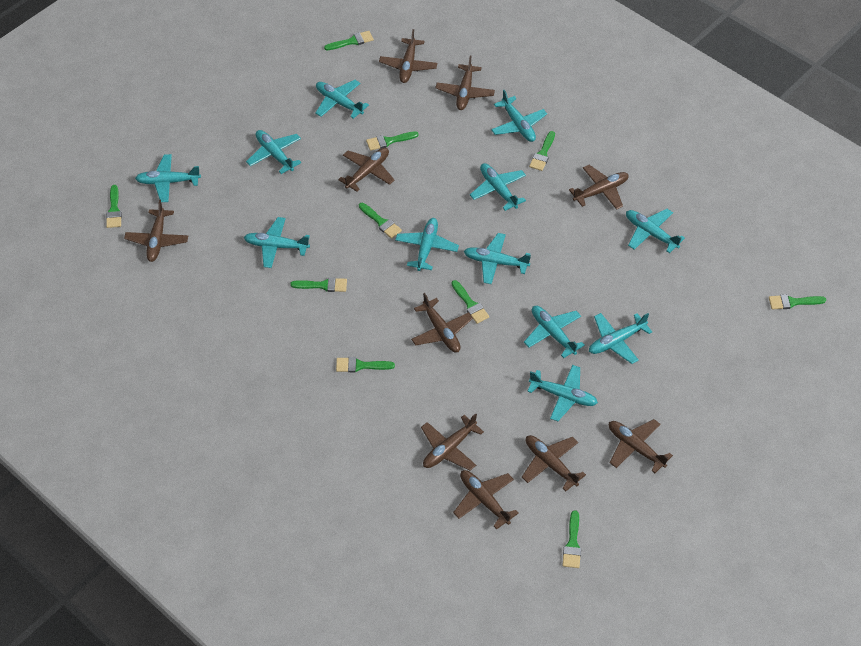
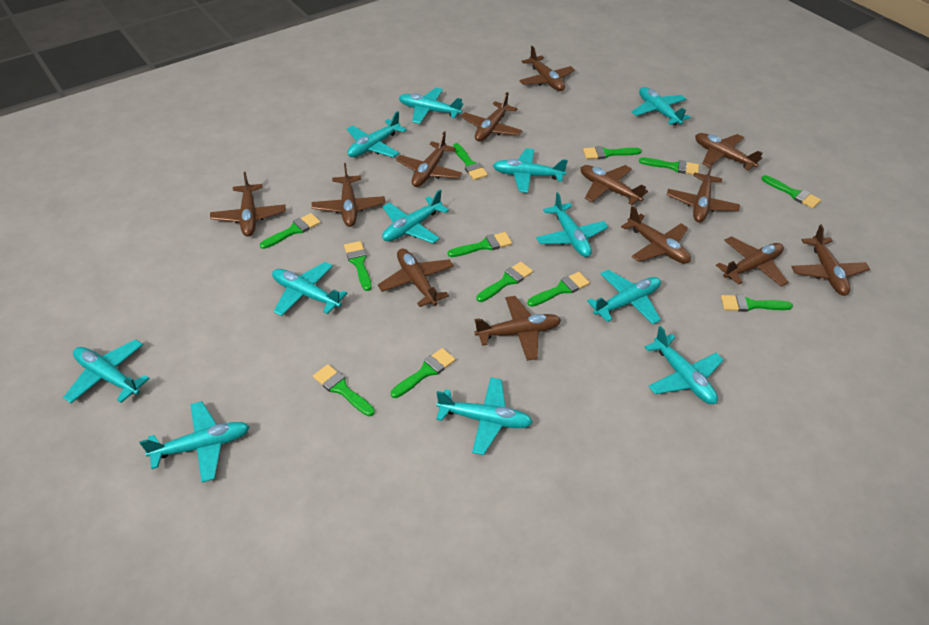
brown plane: [124,200,188,262] [338,148,394,192] [379,29,437,83] [411,293,473,352] [421,413,484,471] [435,55,495,110] [453,470,519,529] [522,435,586,491] [569,165,629,210] [609,419,673,473] = 10 -> [210,172,286,237] [312,163,385,227] [378,248,454,307] [396,131,462,187] [461,92,523,142] [475,296,561,361] [519,46,575,91] [581,165,648,205] [621,206,691,264] [667,162,740,222] [695,133,762,171] [716,236,789,287] [791,224,870,296] = 13
green brush: [106,185,122,228] [290,277,347,292] [324,31,374,50] [336,357,395,372] [359,203,402,239] [366,131,419,151] [451,280,489,324] [529,131,555,171] [563,510,581,568] [769,294,826,309] = 10 -> [260,213,321,249] [313,364,375,416] [344,241,372,291] [391,348,455,398] [448,232,512,257] [453,143,488,180] [476,262,533,302] [528,272,590,307] [583,146,642,159] [639,157,699,175] [721,295,793,312] [761,175,821,209] = 12

